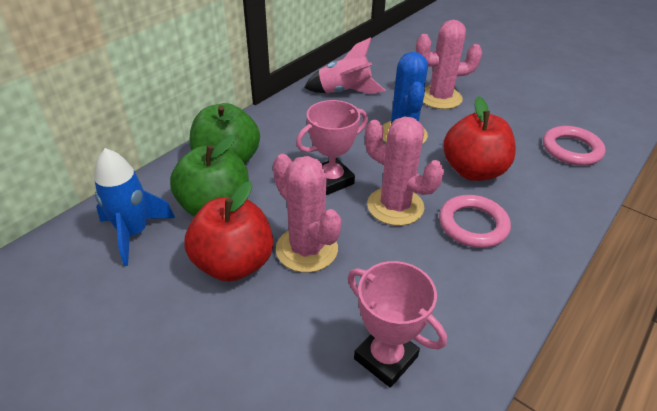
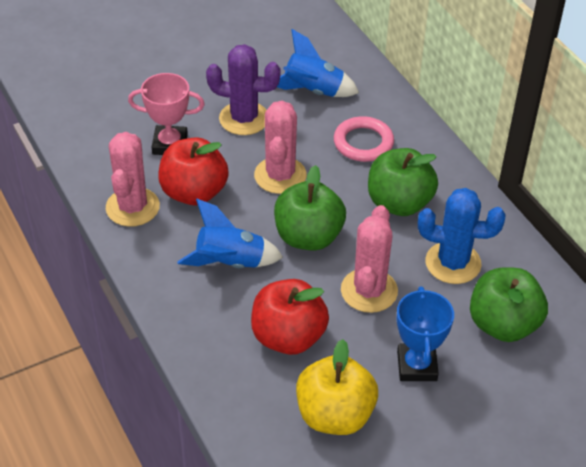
blue rocket: [94,148,175,266] = 1 -> [178,199,283,268] [277,29,359,97] = 2
blue trophy: none = 0 -> [397,287,454,381] = 1
green apple: [170,135,249,217] [190,103,260,164] = 2 -> [274,165,346,251] [368,148,438,216] [470,267,548,342] = 3
pink ring: [439,195,511,248] [543,126,606,166] = 2 -> [334,116,394,162] = 1
pink rocket: [304,37,386,94] = 1 -> none = 0
pink trophy: [296,100,368,195] [348,261,447,388] = 2 -> [128,73,205,155] = 1
purple cactus: none = 0 -> [206,44,281,135] = 1
yellow apple: none = 0 -> [296,339,378,435] = 1

